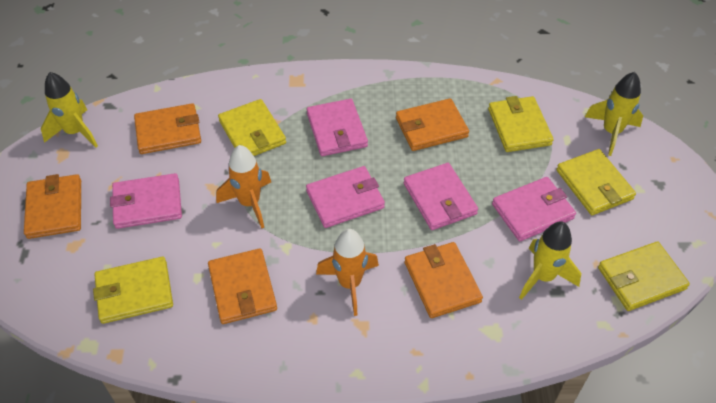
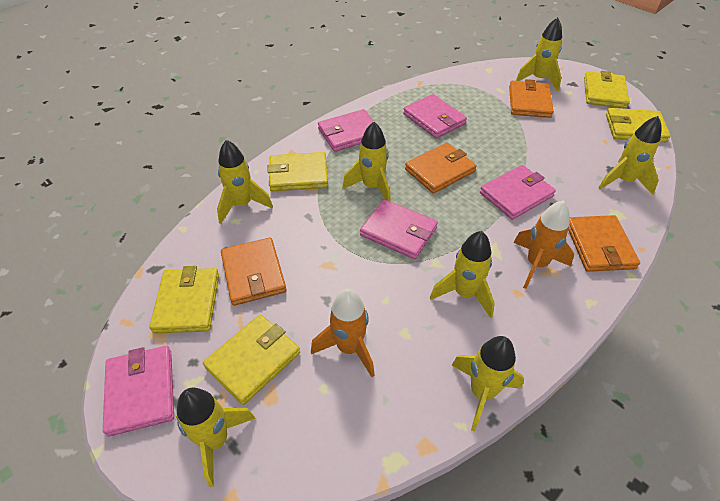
orange wallet: [24,174,81,239] [134,103,201,154] [208,248,277,324] [396,98,469,151] [404,242,483,318] = 5 -> [221,237,287,306] [405,143,476,194] [509,79,554,118] [568,215,640,272] = 4
yellow rocket: [41,72,98,147] [519,221,581,300] [585,72,643,156] = 3 -> [176,388,256,487] [217,140,273,224] [342,122,391,202] [430,231,495,318] [452,336,524,431] [516,17,562,92] [598,116,662,195] = 7

